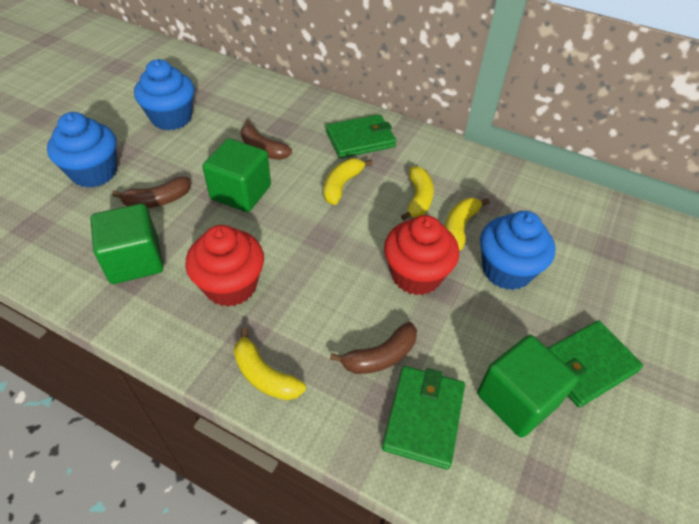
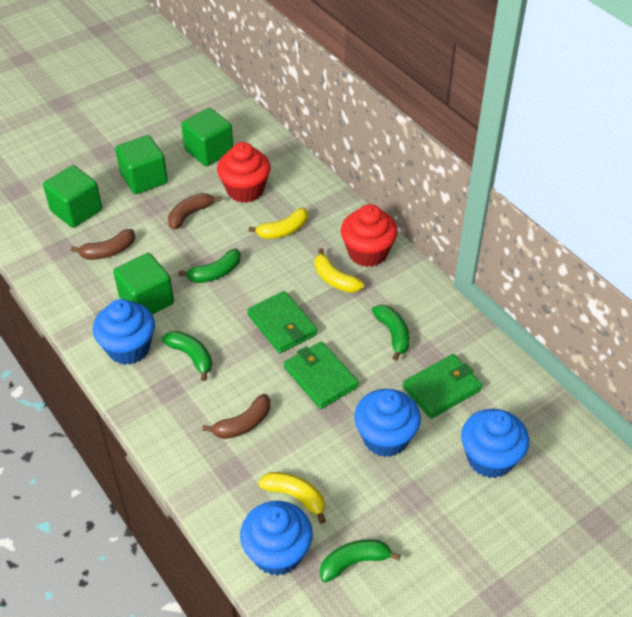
blue cupcake: [47,112,117,188] [134,59,195,130] [480,211,556,290] = 3 -> [93,299,155,365] [240,501,313,576] [354,389,421,457] [461,409,529,478] = 4
green banana: none = 0 -> [162,331,212,381] [179,249,241,283] [320,539,401,583] [371,305,410,361] = 4
green cube: [90,204,163,284] [202,138,271,212] [477,335,579,437] = 3 -> [43,165,102,228] [113,253,174,315] [115,135,168,194] [181,108,233,166] = 4
yellow banana: [234,328,306,400] [324,159,373,205] [401,166,434,220] [445,198,490,250] = 4 -> [249,208,308,239] [258,472,326,524] [315,248,364,293] = 3

